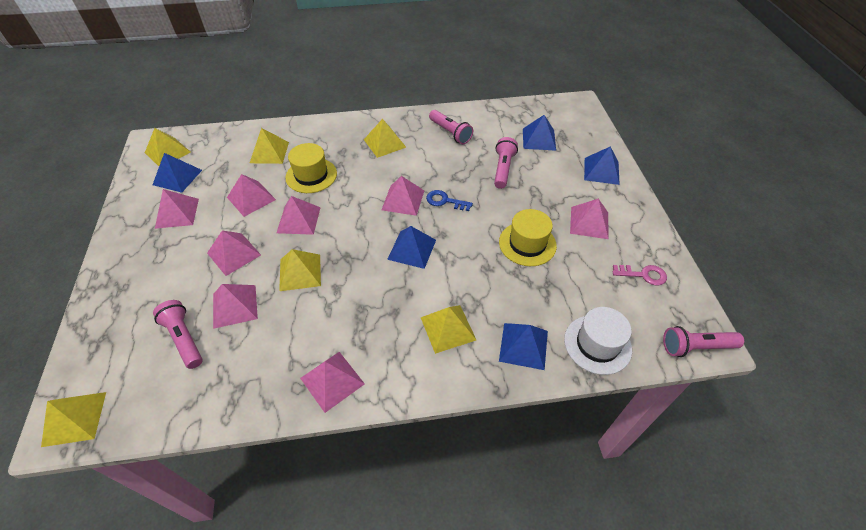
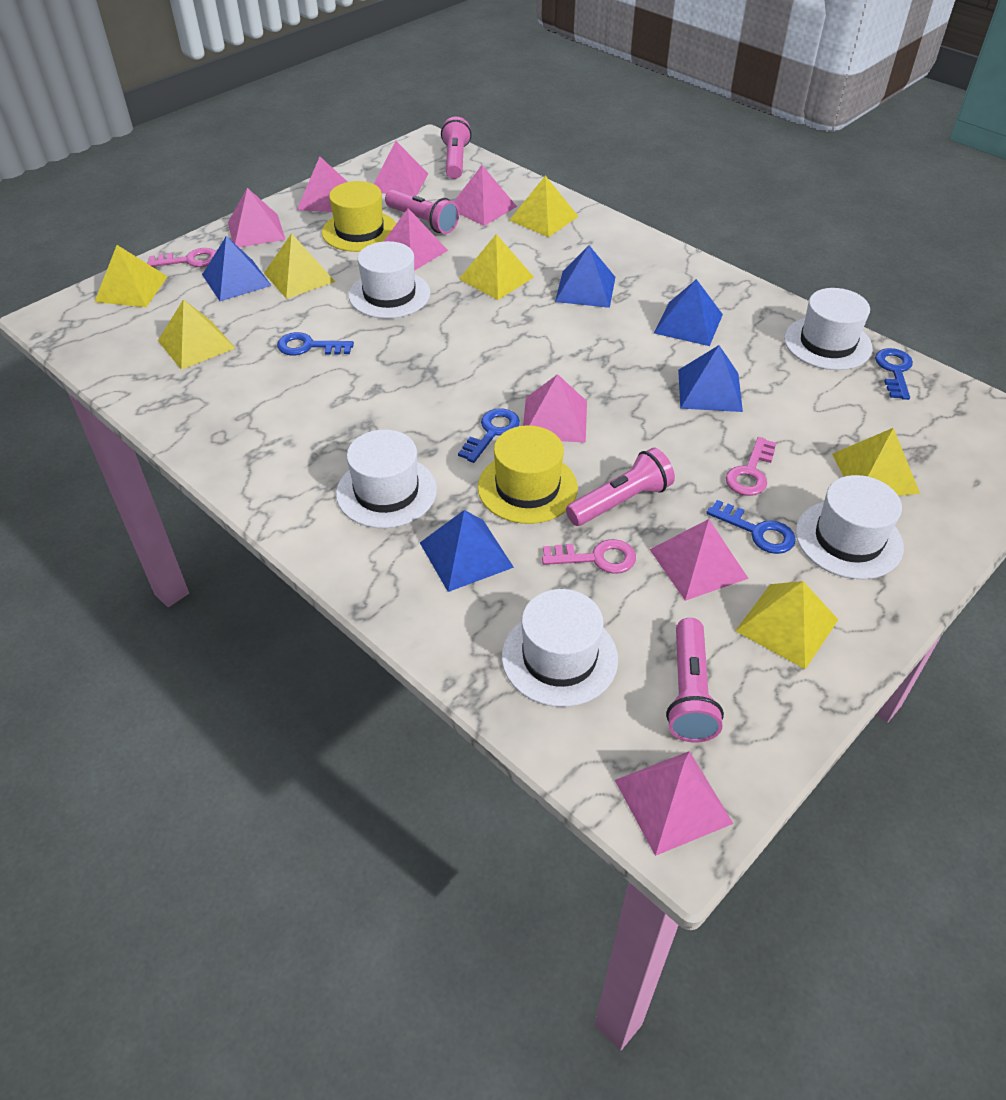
blue key: [426,190,473,211] = 1 -> [277,332,354,355] [458,408,520,463] [706,500,796,554] [875,348,913,400] = 4
pink key: [613,265,667,286] = 1 -> [148,248,216,267] [542,539,636,574] [726,437,776,496] = 3
white hat: [564,307,632,375] = 1 -> [336,430,437,528] [349,241,430,319] [502,589,618,707] [784,288,873,370] [796,475,904,579] = 5
yellow pyramid: [41,392,106,447] [145,128,191,166] [250,128,289,164] [279,249,321,291] [364,119,406,158] [420,305,476,354] = 6 -> [95,245,168,307] [158,299,235,370] [264,233,335,299] [459,234,534,300] [509,175,579,237] [735,581,838,669] [832,428,920,496] = 7

